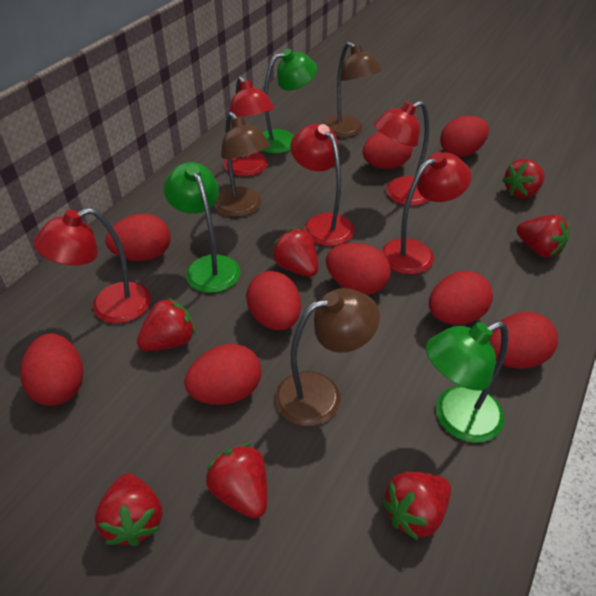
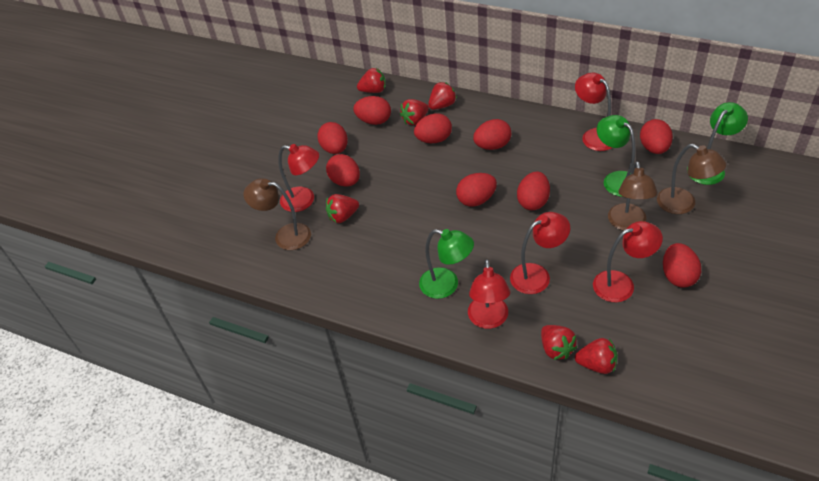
red strawberry: [95,473,162,546] [137,298,195,351] [206,443,267,519] [272,229,318,277] [382,472,451,540] [502,159,545,198] [516,215,569,258] = 7 -> [326,194,359,223] [357,68,386,93] [400,99,429,125] [428,82,457,110] [541,325,577,360] [575,338,618,374] = 6

